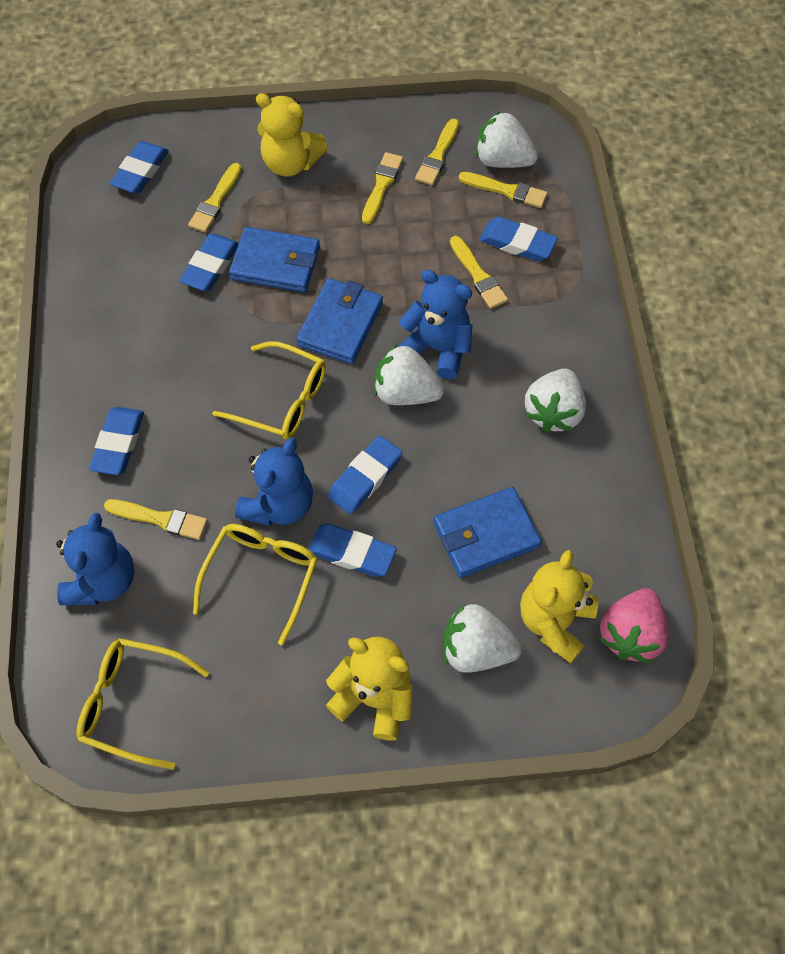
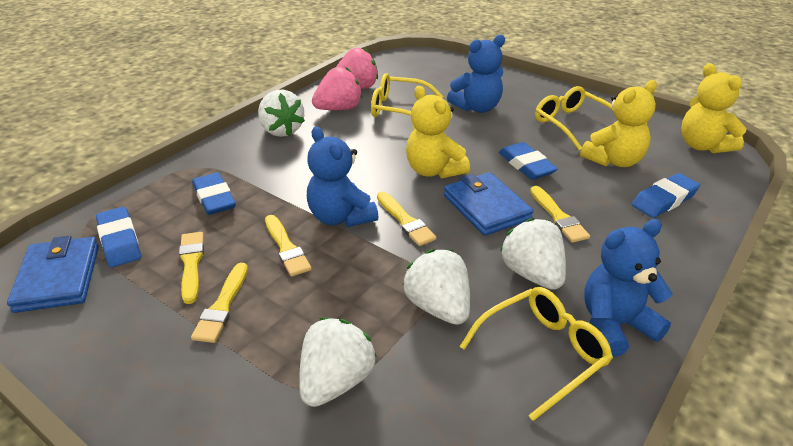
blue eraser: [89,407,144,475] [110,141,169,194] [179,234,239,291] [308,523,397,577] [328,436,402,514] [479,217,558,261] = 6 -> [96,207,141,267] [192,172,236,215] [499,142,558,180] [632,173,700,218] = 4
blue wallet: [229,227,320,292] [296,278,383,364] [433,487,542,578] = 3 -> [7,236,99,313] [444,172,533,236] = 2
pink strawberry: [600,588,669,663] = 1 -> [312,67,362,110] [336,48,378,89] = 2
yellow brush: [104,499,207,540] [188,163,242,232] [362,152,403,224] [415,119,459,185] [450,236,508,309] [459,172,548,208] = 6 -> [179,232,204,304] [191,263,248,343] [265,215,312,277] [377,192,436,246] [530,186,590,243] = 5

